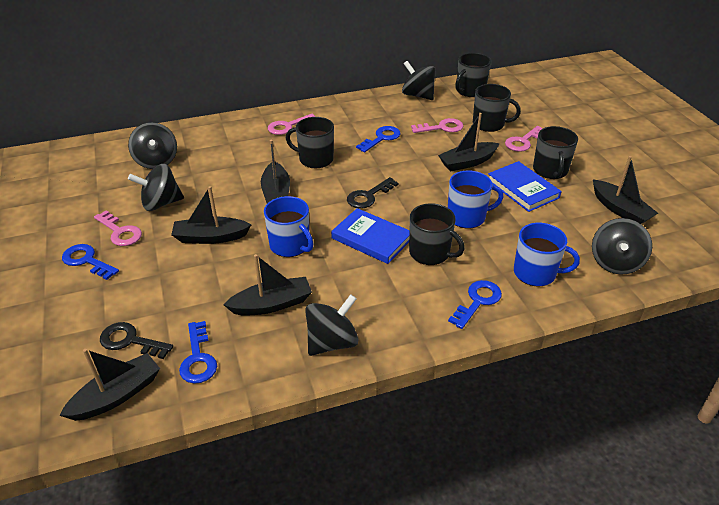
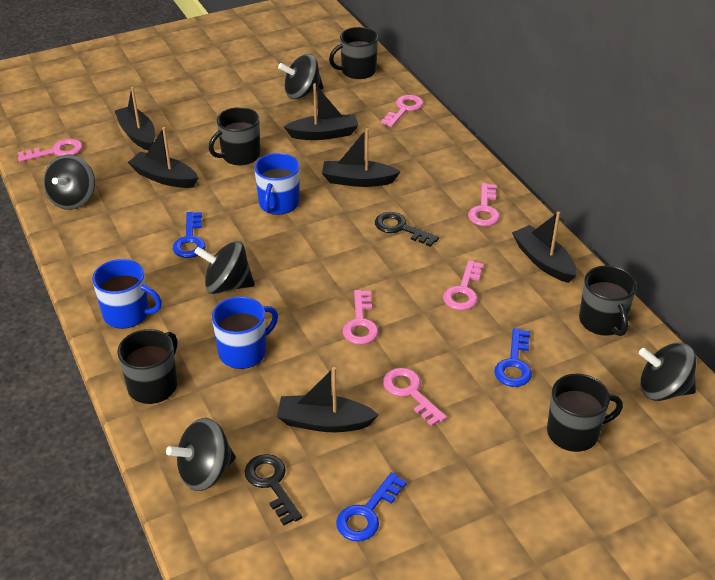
blue book: [331,208,410,264] [488,161,562,212] = 2 -> none = 0
blue key: [62,244,119,280] [179,321,217,384] [356,126,401,152] [448,280,502,329] = 4 -> [173,212,205,258] [336,472,407,541] [494,328,532,387] = 3
pink key: [94,210,142,246] [268,114,315,135] [411,118,463,133] [505,126,543,152] = 4 -> [18,139,83,162] [343,290,378,345] [381,95,424,127] [383,368,447,426] [443,260,484,310] [468,183,500,226] = 6

